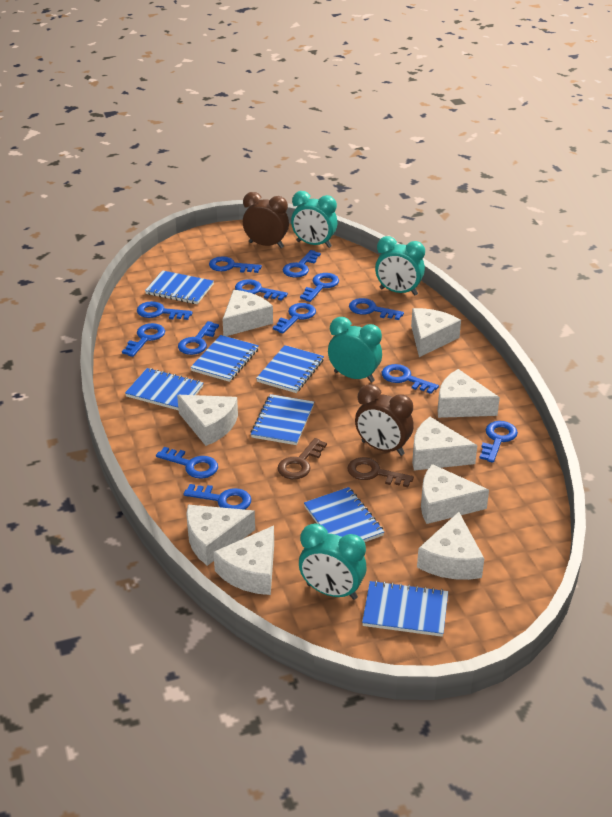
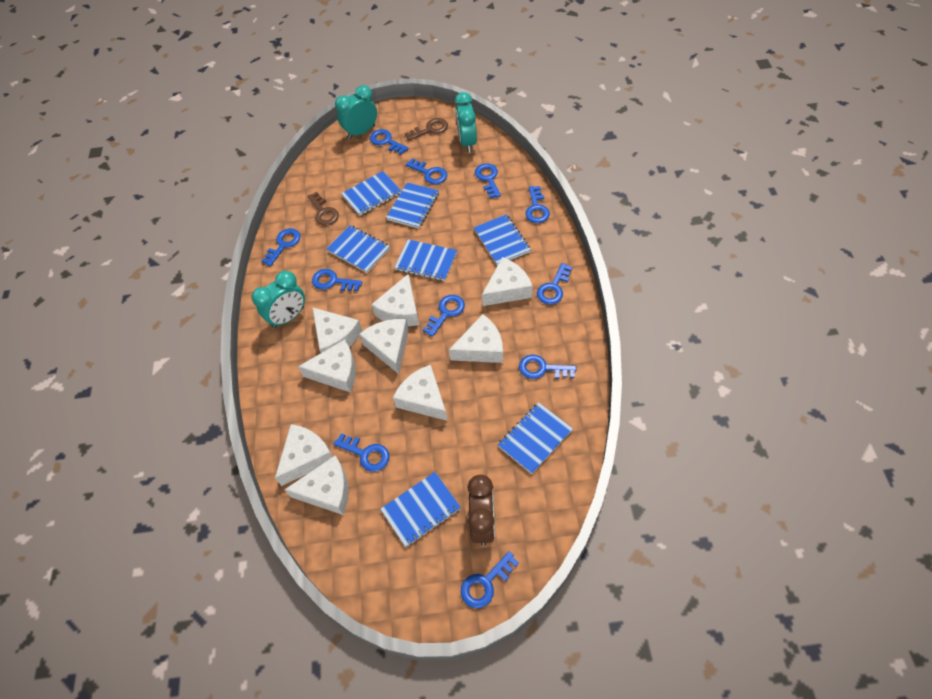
blue key: [122,323,165,357] [137,301,193,320] [156,447,218,479] [178,321,219,355] [184,484,251,510] [209,256,262,273] [235,279,288,301] [273,303,316,333] [283,250,321,277] [300,273,339,302] [349,298,404,320] [382,364,439,394] [479,421,518,463] = 13 -> [262,228,300,266] [312,269,362,291] [334,433,389,472] [370,129,409,155] [406,158,447,184] [423,295,465,337] [461,551,519,608] [475,163,501,198] [519,355,577,379] [525,186,550,223] [537,263,573,305] = 11
brown clock: [243,192,289,248] [355,385,414,456] = 2 -> [467,475,495,546] = 1
turquoise clock: [291,191,337,248] [299,523,367,600] [328,317,382,383] [375,236,425,296] = 4 -> [252,271,305,328] [335,85,377,139] [455,92,477,153] = 3

